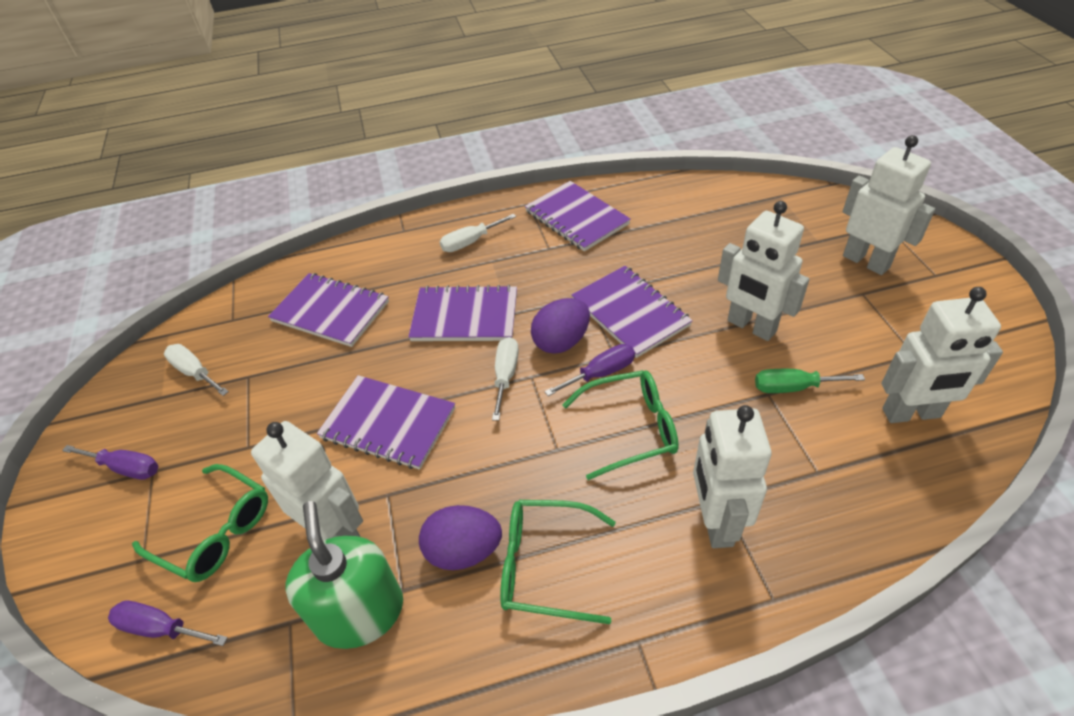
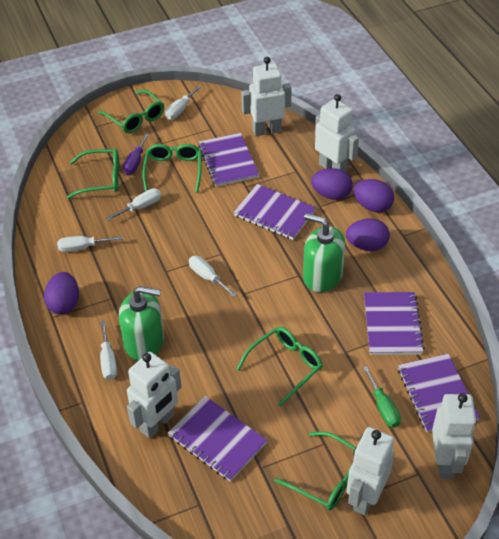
green glasses: [132,464,268,582] [500,500,616,624] [562,370,679,480] = 3 -> [67,149,119,199] [98,89,164,133] [142,144,202,193] [237,327,323,407] [274,431,356,510] = 5
green soap dispenser: [285,501,403,649] = 1 -> [119,286,164,361] [303,213,345,292] = 2
purple egg: [419,505,502,570] [531,298,590,354] = 2 -> [44,272,79,315] [311,168,353,200] [346,218,390,251] [354,179,394,212] = 4
purple screwdriver: [62,445,158,480] [108,601,228,646] [544,344,635,396] = 3 -> [123,133,149,175] = 1
white screwdriver: [164,344,229,396] [440,214,516,252] [492,337,519,421] = 3 -> [57,236,122,252] [100,321,117,380] [106,188,161,221] [165,85,202,120] [189,256,237,297] = 5

